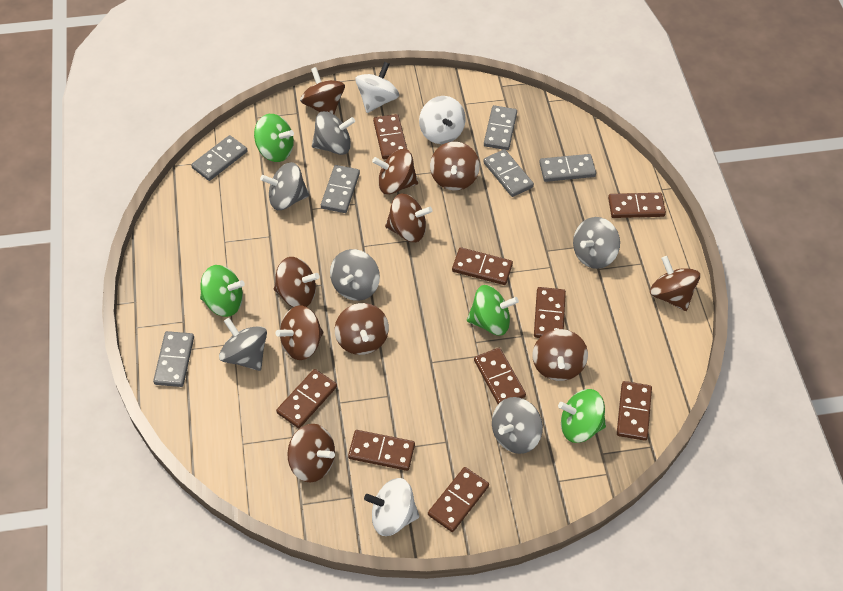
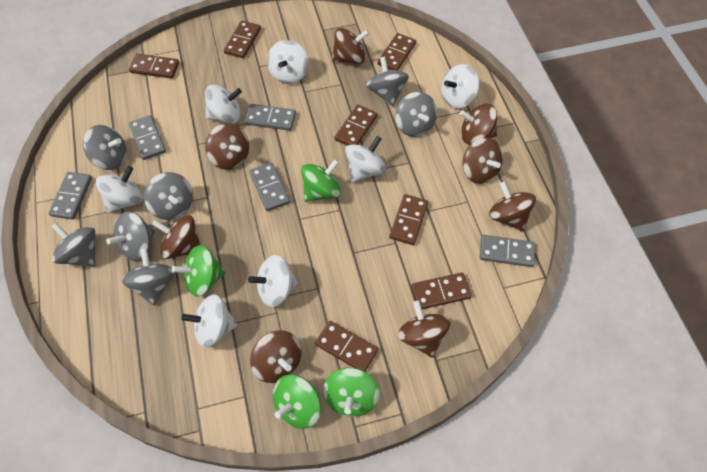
brown domino: [276,369,337,428] [348,430,415,471] [373,114,407,159] [428,467,489,532] [452,247,513,285] [474,348,526,404] [534,287,566,338] [608,193,666,218] [617,381,652,441] = 9 -> [129,54,179,79] [224,21,261,58] [315,321,378,371] [335,105,378,146] [377,33,416,70] [389,194,428,245] [411,273,472,309] = 7
brown spinning top: [274,257,319,307] [276,306,323,360] [287,424,335,483] [300,67,345,114] [335,303,389,355] [372,149,418,194] [385,193,432,242] [430,142,480,191] [533,329,588,381] [650,256,700,311] = 10 -> [152,215,200,259] [205,123,249,170] [250,330,301,383] [332,28,369,64] [398,301,450,358] [460,104,497,145] [463,137,503,184] [489,182,536,232] = 8
grey domino: [153,331,194,387] [191,135,247,181] [321,165,360,213] [483,149,534,197] [484,105,517,150] [539,154,596,182] = 6 -> [49,172,92,220] [129,115,166,160] [245,104,296,131] [249,163,290,211] [480,235,535,267] = 5
grey spinning top: [219,318,267,371] [260,162,309,210] [312,111,355,155] [330,249,380,301] [492,397,543,454] [573,217,620,269] = 6 -> [51,223,96,267] [83,125,126,170] [106,211,155,261] [122,248,175,305] [144,172,193,220] [366,57,409,106] [395,92,437,137] = 7
white spinning top: [355,62,399,113] [364,478,419,536] [419,96,466,144] = 3 -> [96,166,143,213] [181,294,238,348] [205,85,242,124] [248,255,298,307] [267,40,308,84] [345,136,386,182] [441,64,479,109] = 7

